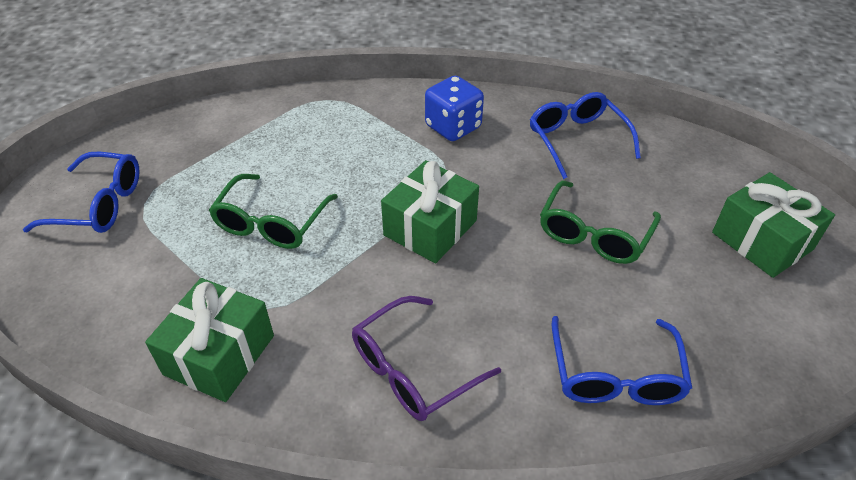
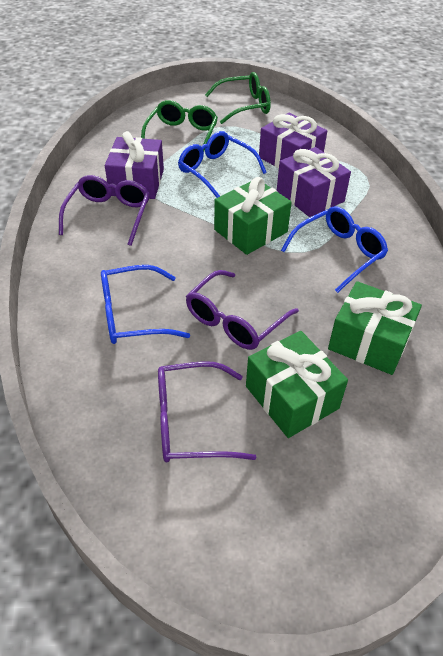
blue dice: [425,76,484,141] = 1 -> none = 0
purple gift: none = 0 -> [105,131,164,199] [259,113,327,168] [277,147,351,217] = 3
purple glasses: [352,296,501,421] = 1 -> [59,175,150,246] [158,361,257,462] [186,270,299,350] = 3

